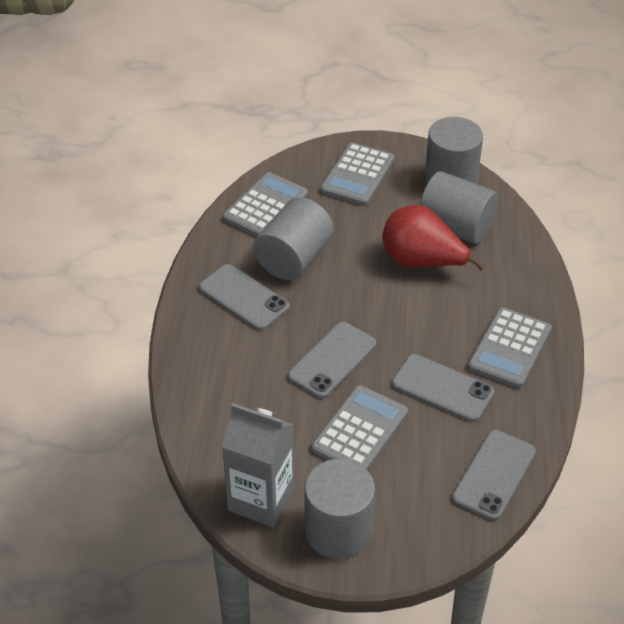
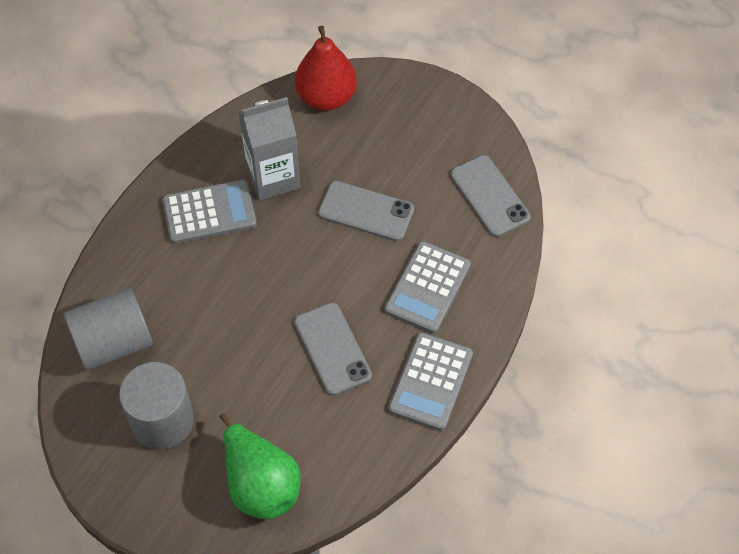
green pear: none = 0 -> [220,413,300,519] = 1
grey calculator: [223,172,308,237] [312,385,408,471] [321,143,394,206] [468,307,552,388] = 4 -> [162,180,257,244] [384,241,471,333] [388,332,473,431] = 3
grey cylinder: [253,197,334,280] [304,459,375,559] [419,171,498,244] [425,117,483,184] = 4 -> [64,288,153,371] [119,362,194,449] = 2
grey phone: [199,264,290,330] [288,322,376,398] [392,354,494,422] [452,430,536,521] = 4 -> [294,302,372,396] [318,181,414,241] [451,155,531,237] = 3

